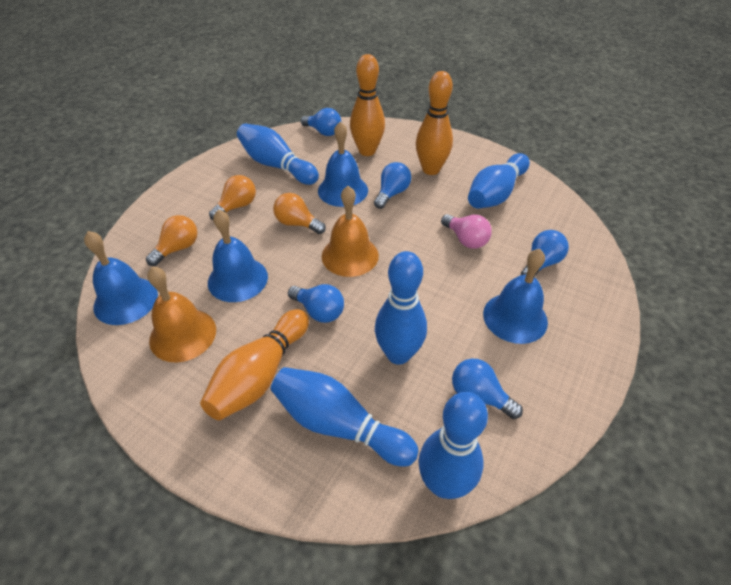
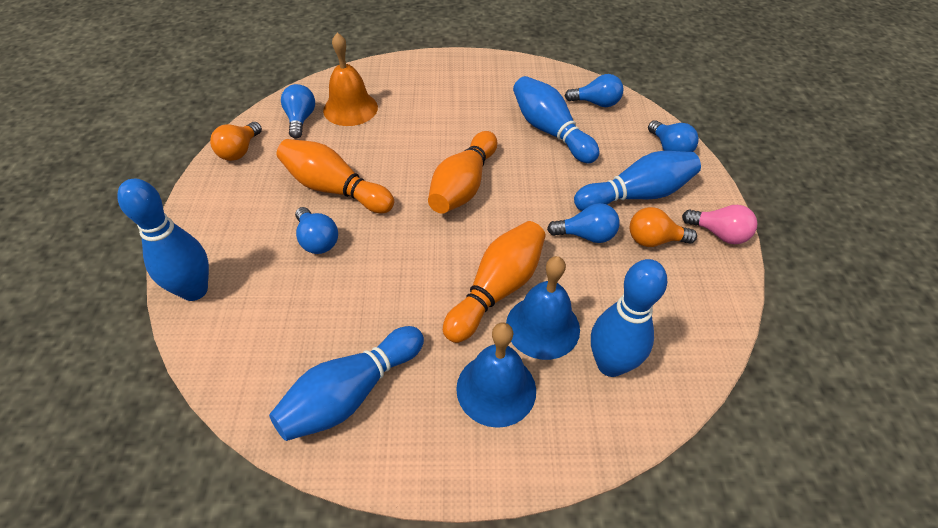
blue bell: [84,231,158,325] [208,209,268,302] [318,122,368,207] [483,249,548,344] = 4 -> [456,323,536,428] [506,256,580,360] = 2
orange bell: [147,266,216,362] [322,186,379,277] = 2 -> [323,33,378,126] = 1
orange light bulb: [146,215,198,266] [209,175,256,220] [273,193,326,234] = 3 -> [210,122,262,161] [629,207,697,247] = 2

